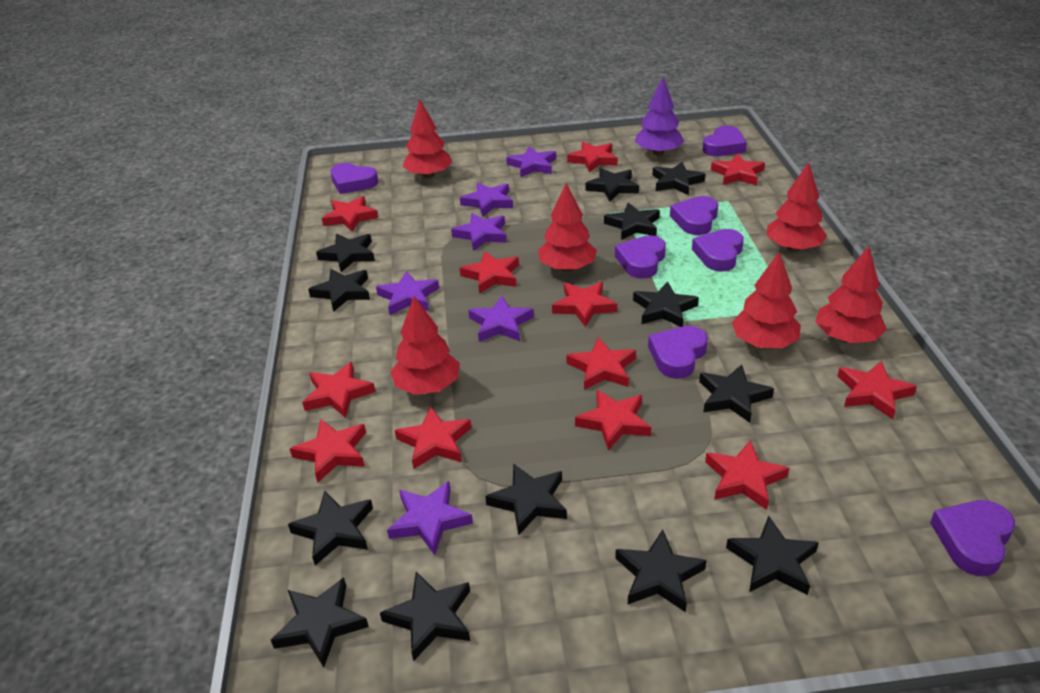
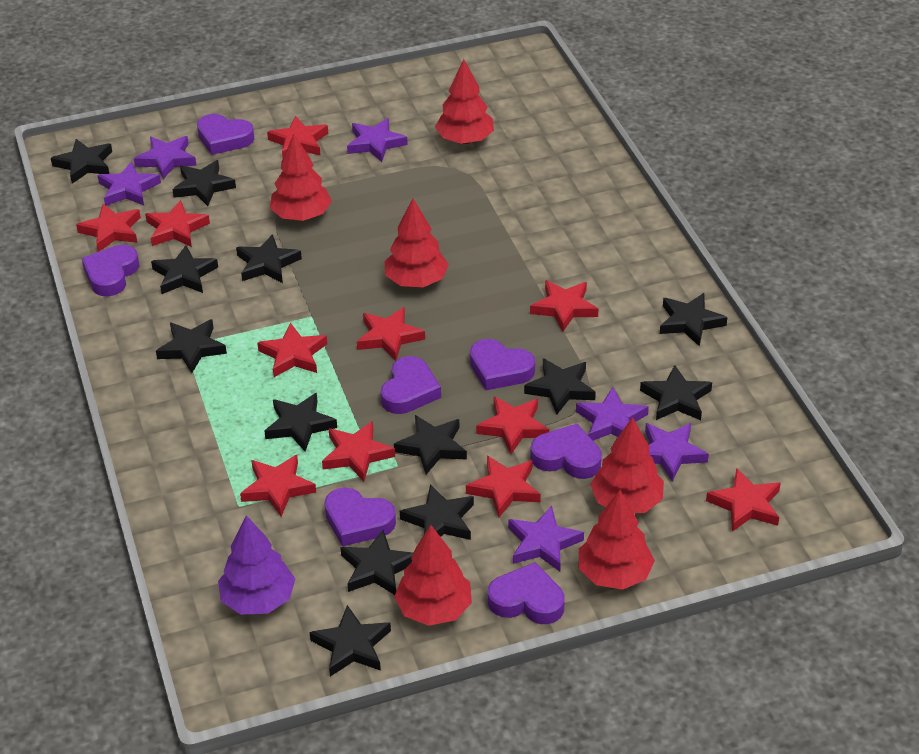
red star: [290,419,366,483] [302,362,375,418] [322,196,378,232] [395,407,471,469] [460,251,519,294] [552,282,617,327] [566,337,636,390] [567,142,618,172] [575,390,651,451] [705,440,789,510] [711,154,765,185] [837,361,917,419] = 12 -> [76,204,141,252] [145,200,210,247] [240,455,316,517] [257,323,327,377] [267,116,328,158] [322,421,395,481] [357,307,425,361] [466,456,541,518] [476,397,549,454] [530,280,598,331] [706,468,781,532] = 11

